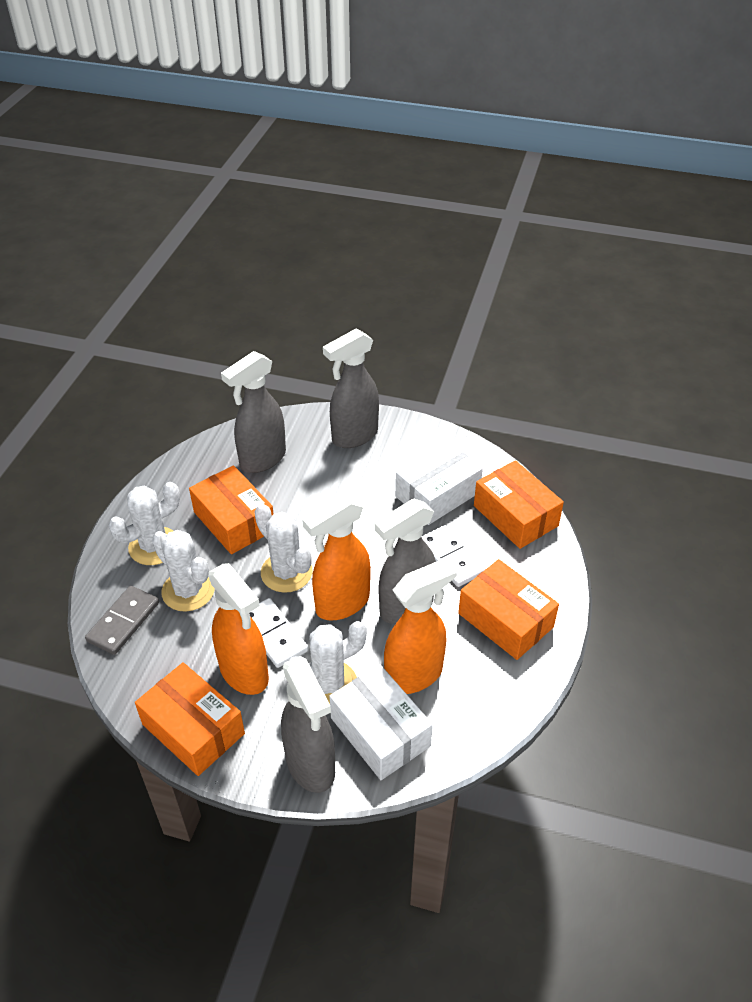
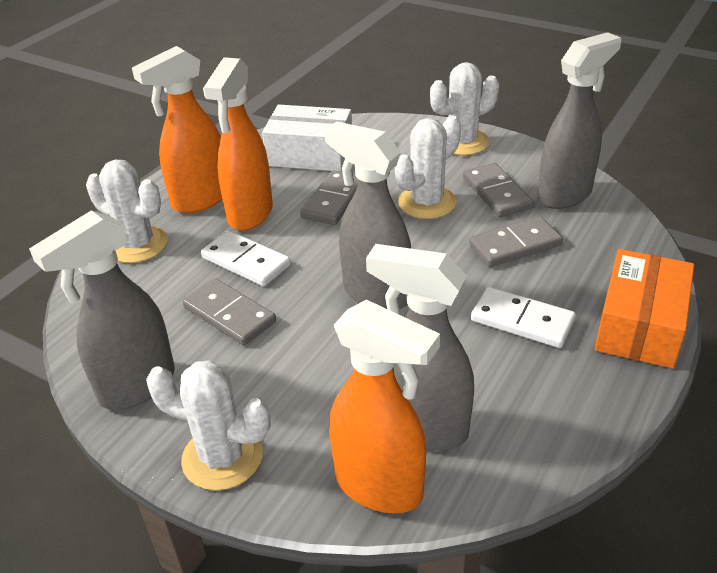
grey domino: [85,586,159,655] = 1 -> [183,278,276,345] [300,171,358,225] [463,163,534,217] [469,216,563,267] = 4
orange box: [135,662,245,776] [189,465,273,554] [458,559,559,660] [474,460,564,549] = 4 -> [595,249,694,369] = 1
white box: [329,664,433,780] [395,441,483,525] = 2 -> [262,105,352,172] = 1

